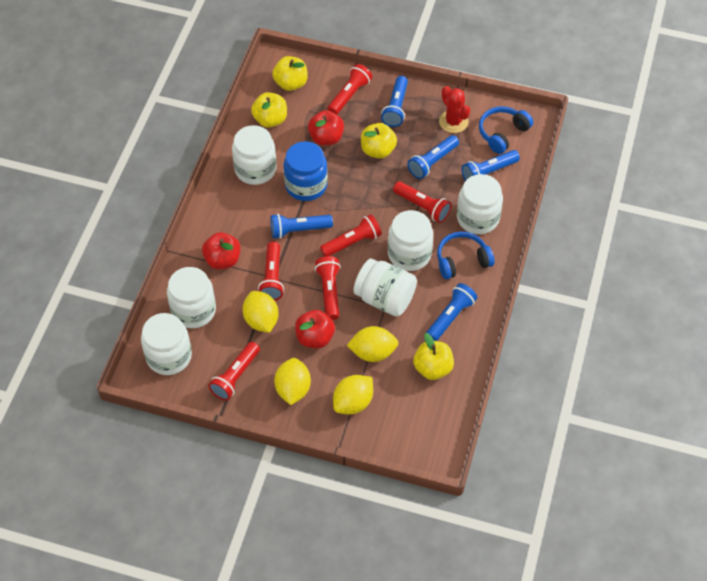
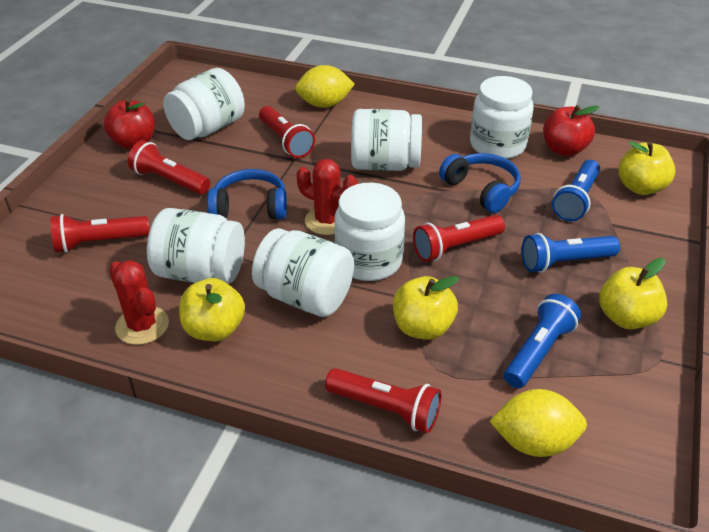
blue flashlight: [270,214,333,239] [381,76,408,127] [407,135,459,179] [426,283,477,341] [462,150,520,181] = 5 -> [504,294,581,388] [522,233,620,273] [552,160,600,221] = 3
blue jar: [283,141,328,201] = 1 -> none = 0
red apple: [202,232,241,269] [295,310,335,348] [308,110,344,146] = 3 -> [103,99,155,149] [544,105,599,156] = 2
red cactus: [439,86,470,133] = 1 -> [109,260,169,345] [296,159,358,235] = 2
red flashlight: [208,342,260,401] [258,241,284,301] [315,256,341,320] [320,214,382,257] [327,64,372,114] [393,181,451,223] = 6 -> [50,214,150,253] [128,140,210,195] [259,106,315,158] [325,368,441,433] [413,215,505,262] = 5
yellow lemon: [242,291,278,333] [274,358,311,405] [333,375,373,414] [346,326,399,362] = 4 -> [295,65,355,108] [490,389,587,457] = 2

